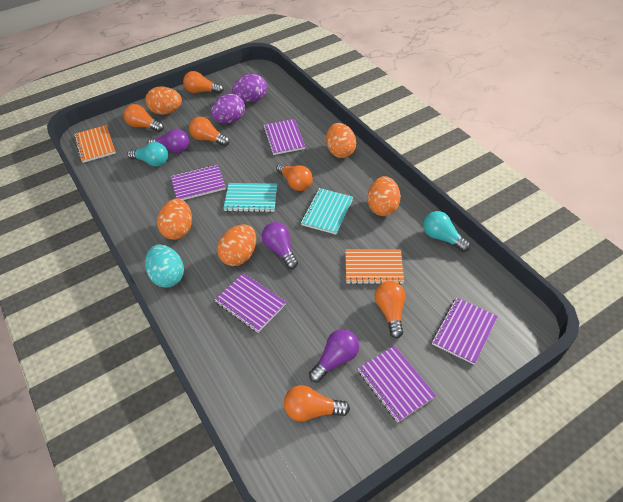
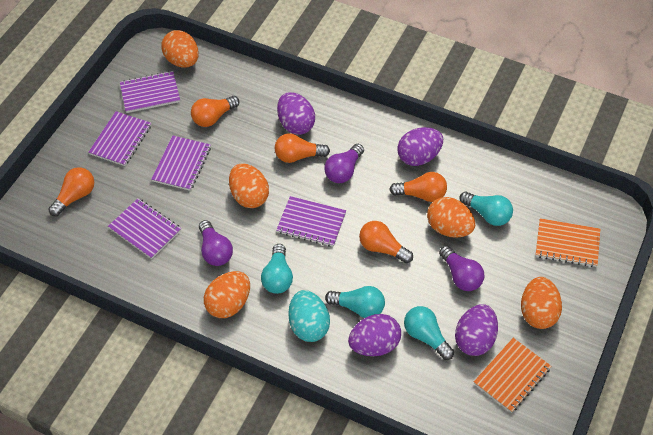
orange light bulb: [123,104,164,132] [183,71,224,94] [189,117,230,146] [276,163,313,191] [284,385,350,422] [375,281,406,339] = 6 -> [48,167,94,216] [191,96,239,127] [275,133,330,163] [359,221,413,263] [389,172,447,202] = 5
purple egg: [211,94,245,123] [232,74,267,102] = 2 -> [277,92,315,135] [348,314,401,356] [397,127,443,166] [455,304,498,356] = 4
turquoise light bulb: [127,142,168,167] [423,211,470,252] = 2 -> [261,244,293,294] [325,286,385,318] [404,306,454,360] [459,192,513,226] = 4
turquoise notebook: [223,183,277,212] [301,188,353,234] = 2 -> none = 0

